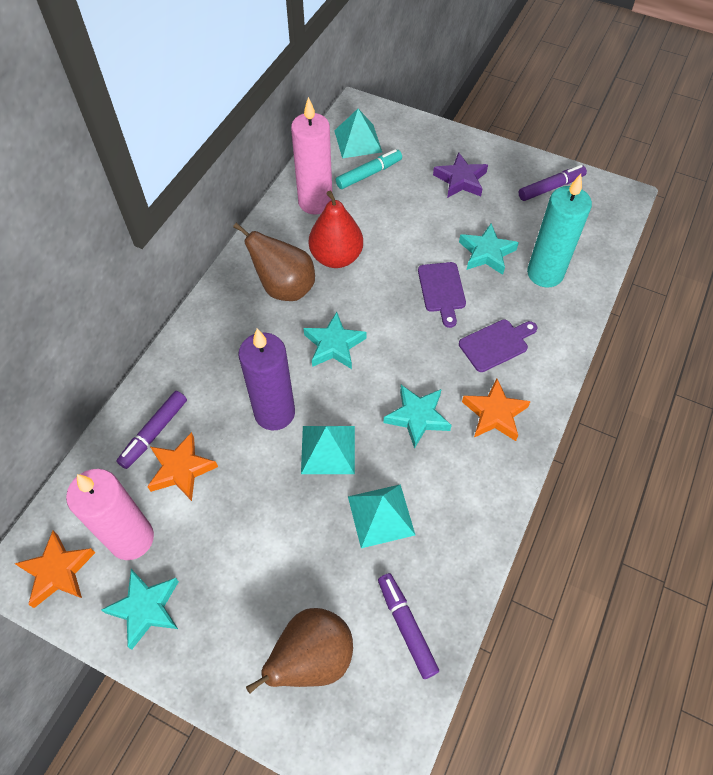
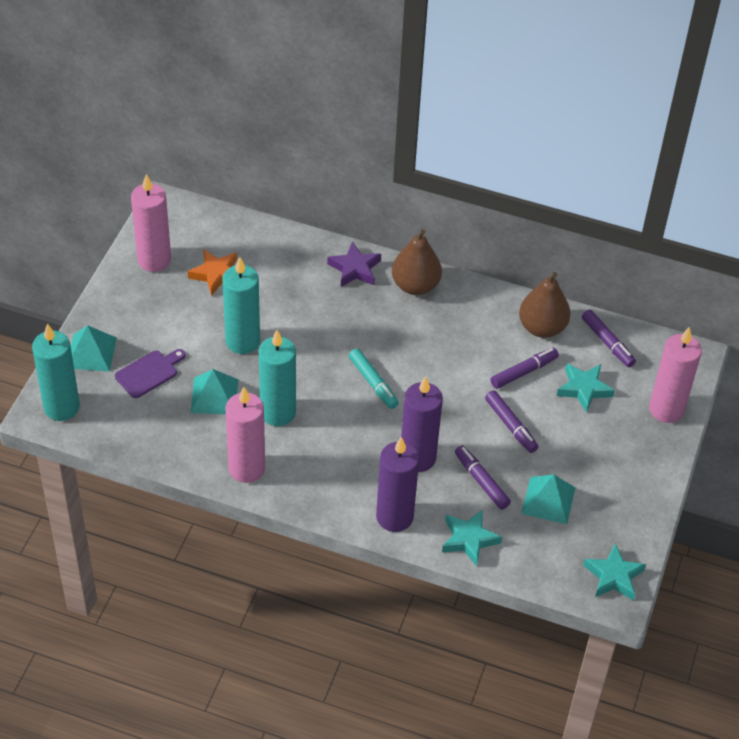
orange star: [14,531,95,608] [147,432,218,501] [462,379,531,441] = 3 -> [187,249,237,296] = 1
pink candle: [66,469,154,560] [291,97,332,214] = 2 -> [131,174,171,272] [226,387,265,483] [649,327,702,423] = 3
purple candle: [238,328,295,430] = 1 -> [376,437,419,532] [401,376,443,472] = 2
purple cutting board: [418,262,466,328] [459,319,537,372] = 2 -> [115,349,186,398] = 1
purple marker: [116,391,187,469] [378,573,439,679] [519,165,587,201] = 3 -> [455,445,511,510] [485,390,538,453] [491,348,559,389] [582,309,636,367] = 4
red pear: [309,191,363,268] = 1 -> none = 0
turquoise candle: [527,174,592,287] = 1 -> [32,324,80,421] [222,257,260,354] [259,330,296,426] = 3
turquoise star: [101,569,179,650] [303,312,366,369] [383,385,452,449] [459,223,519,275] = 4 -> [442,509,502,566] [557,363,615,413] [583,543,646,600] = 3

